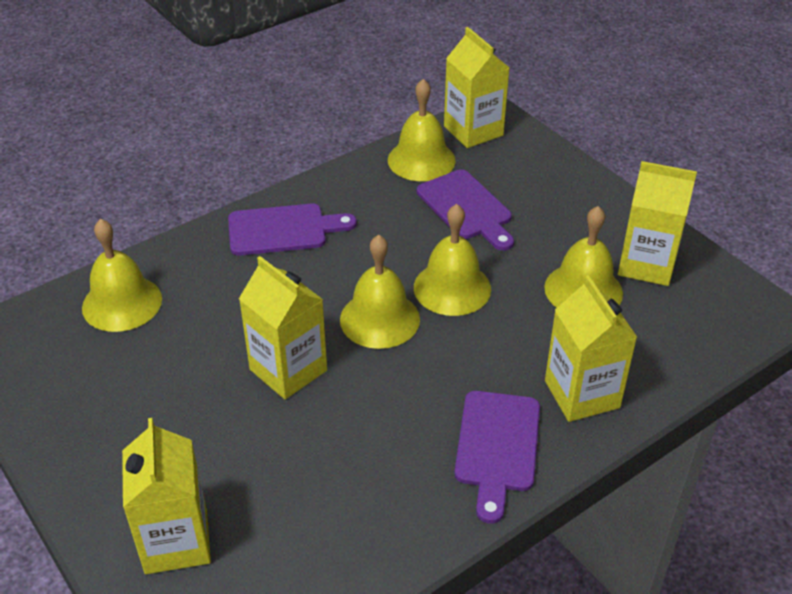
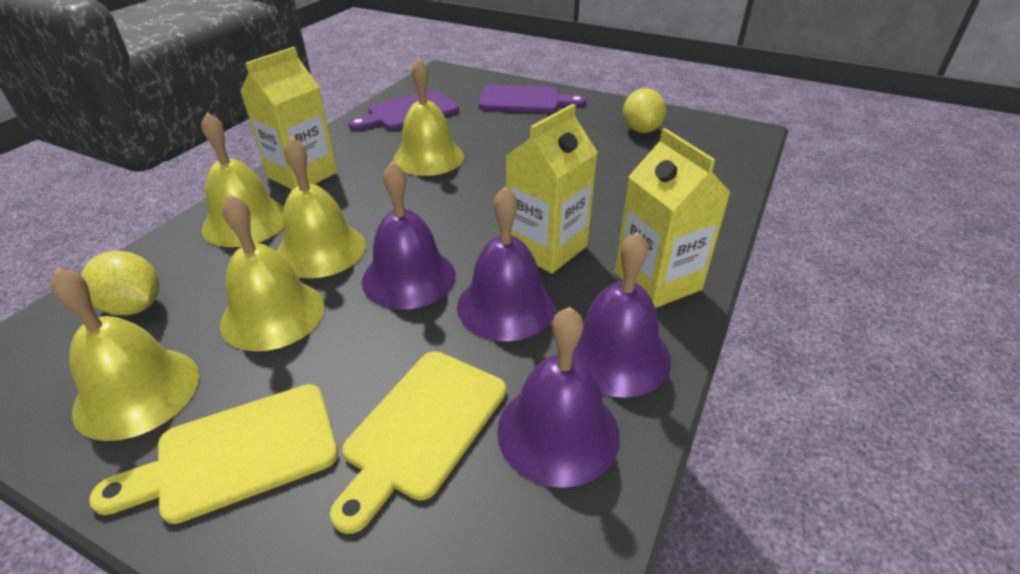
purple bell: none = 0 -> [362,161,456,309] [457,186,555,341] [497,307,620,488] [572,232,671,398] = 4
purple cutting board: [228,204,357,256] [417,170,514,251] [455,391,540,524] = 3 -> [348,90,459,130] [479,85,586,113] = 2
yellow carton: [122,418,211,574] [239,256,327,399] [444,27,509,148] [545,275,638,422] [618,161,697,286] = 5 -> [240,47,337,190] [506,104,598,273] [615,128,731,308] = 3
yellow cutting board: none = 0 -> [89,384,338,524] [330,351,506,534] = 2
yellow lemon: none = 0 -> [81,251,160,315] [623,88,666,133] = 2

